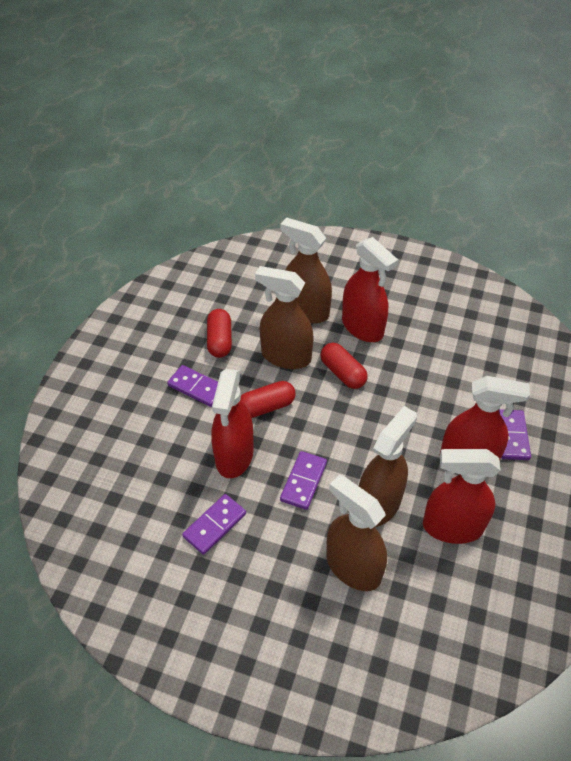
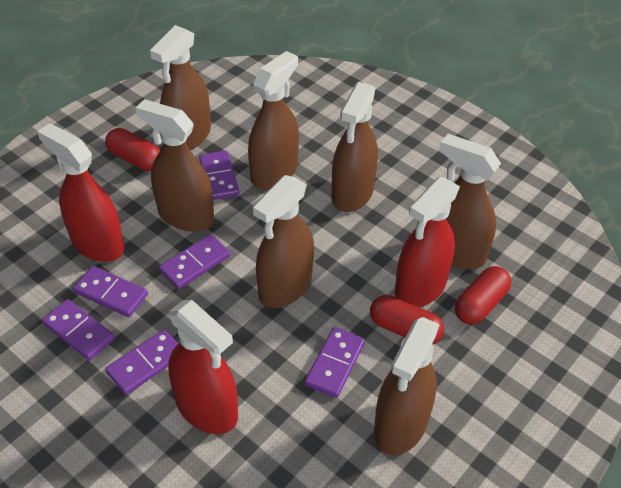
brown spray bottle: [255,266,314,369] [280,217,332,323] [326,475,387,591] [359,406,417,527] = 4 -> [136,99,214,232] [150,25,211,150] [248,51,299,190] [253,175,314,308] [331,82,378,212] [374,317,440,455] [439,134,501,269] = 7
purple domino: [167,365,218,407] [182,494,246,555] [280,451,327,510] [499,409,531,460] = 4 -> [42,299,115,360] [73,266,148,317] [105,329,178,395] [159,234,230,289] [199,151,239,200] [305,327,365,398] = 6
red spray bottle: [211,369,254,478] [342,237,398,342] [423,449,501,544] [439,376,530,461] = 4 -> [37,123,124,262] [168,300,238,434] [395,176,460,307] = 3

